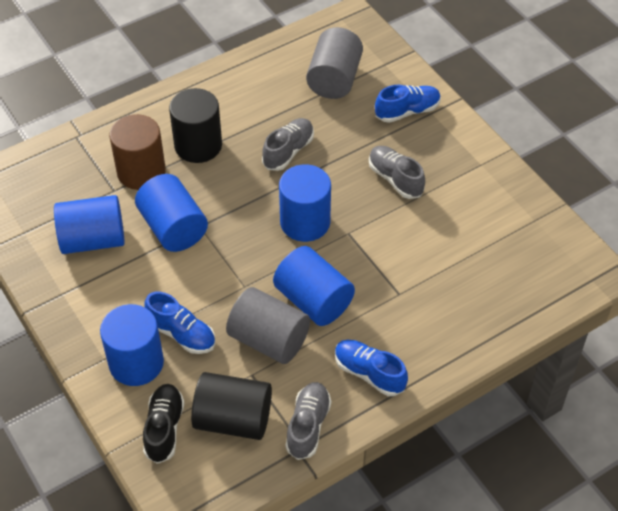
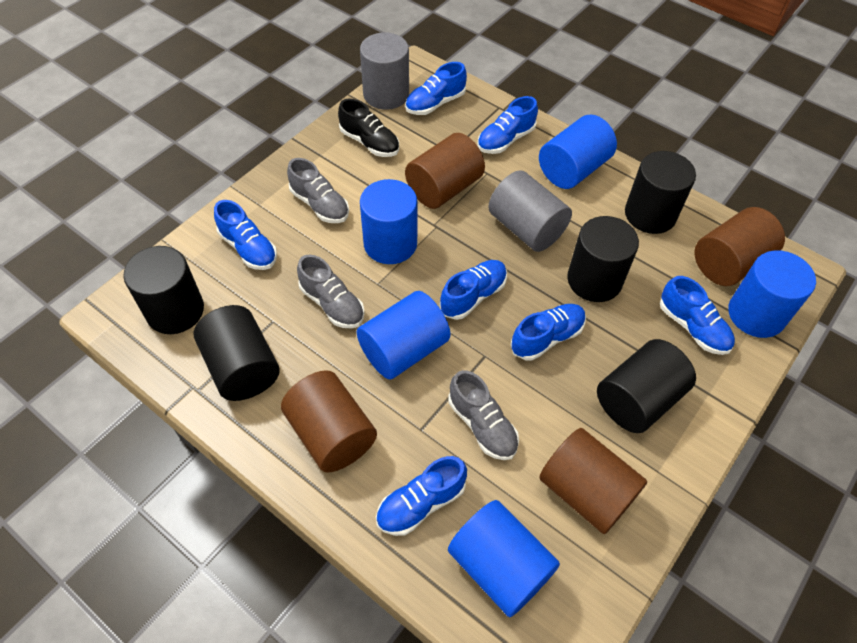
black cylinder: [169,88,222,163] [191,372,272,440] = 2 -> [123,246,204,334] [193,305,280,401] [567,216,639,302] [597,339,696,433] [625,151,696,234] = 5
blue shoe: [144,292,215,354] [335,340,408,396] [375,85,441,123] = 3 -> [214,200,277,270] [376,456,467,536] [405,62,467,115] [440,260,507,320] [477,96,538,154] [511,304,586,361] [660,276,735,355] = 7
brown cylinder: [109,114,166,190] = 1 -> [281,370,377,473] [405,133,485,209] [539,428,647,534] [694,207,785,286] = 4

